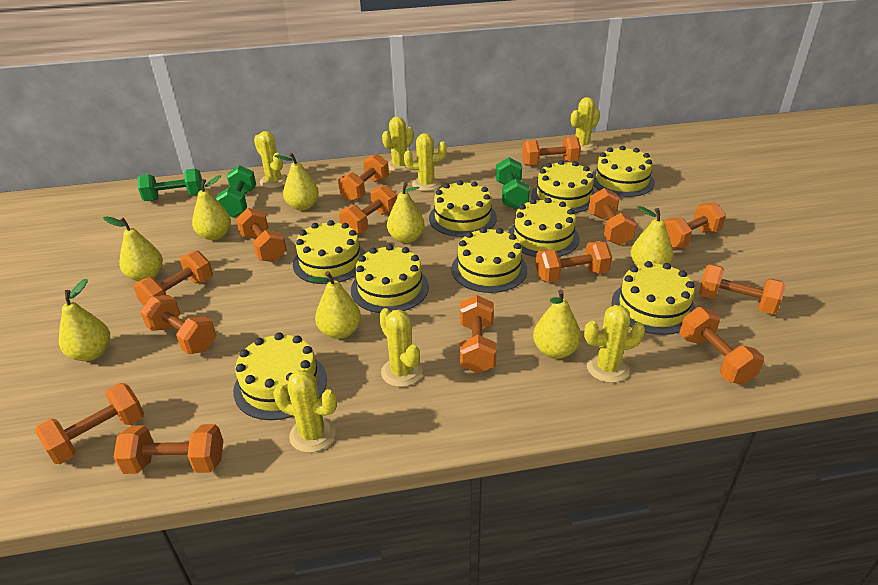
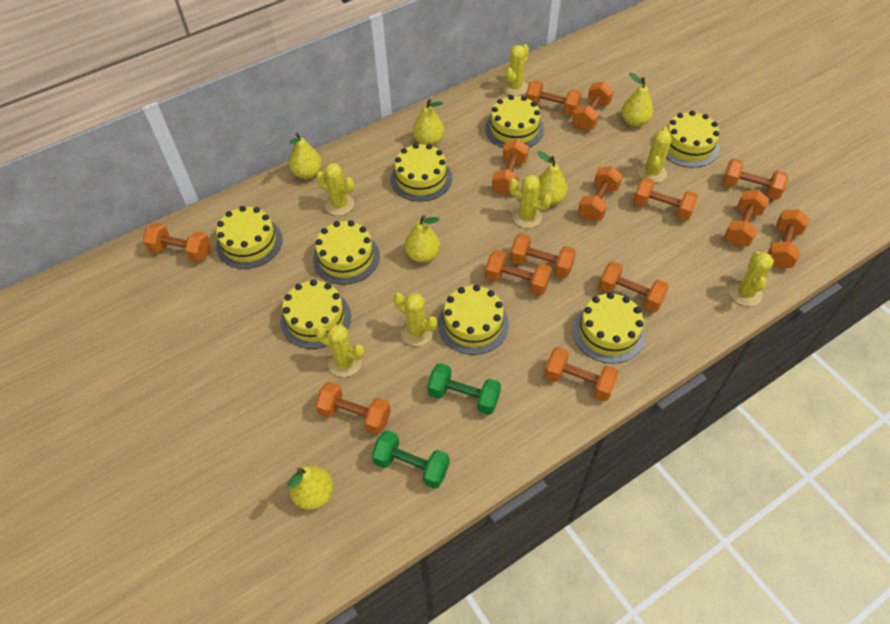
green dumbbell: [138,169,202,201] [216,165,256,218] [496,157,530,209] = 3 -> [372,430,450,489] [427,363,501,415] = 2
yellow cake: [233,332,327,420] [293,220,366,284] [351,244,429,313] [429,180,497,237] [451,227,527,293] [508,198,580,257] [531,160,595,213] [592,146,655,197] [611,261,696,335] = 9 -> [216,206,282,269] [280,279,351,349] [313,220,380,285] [390,143,452,202] [438,285,509,355] [485,95,544,148] [573,292,645,364] [666,111,720,168] = 8
yellow pear: [59,279,110,361] [103,216,163,281] [192,175,231,240] [275,153,319,210] [308,271,361,339] [387,182,425,243] [533,289,581,359] [630,206,673,266] = 8 -> [287,466,334,510] [289,133,322,179] [405,215,440,263] [413,99,444,146] [538,151,568,206] [621,73,654,127] = 6

